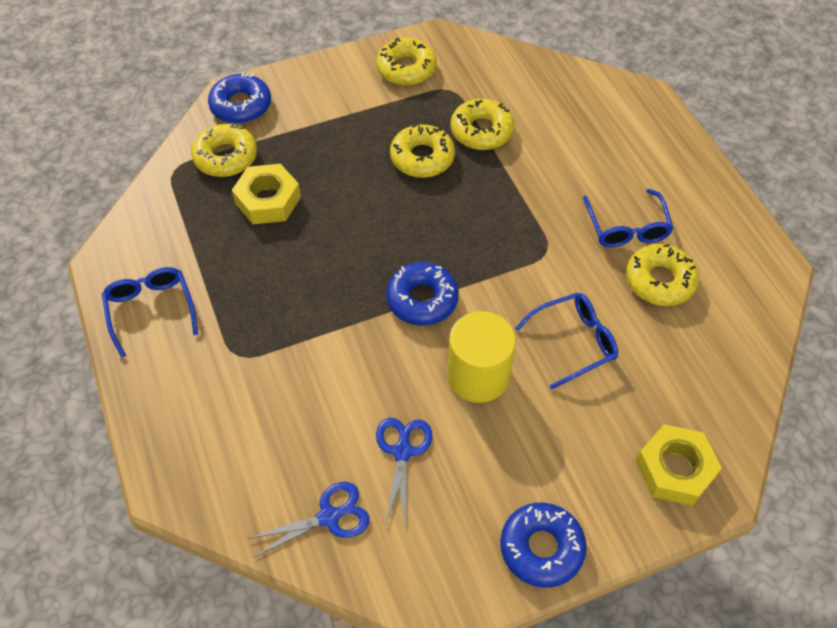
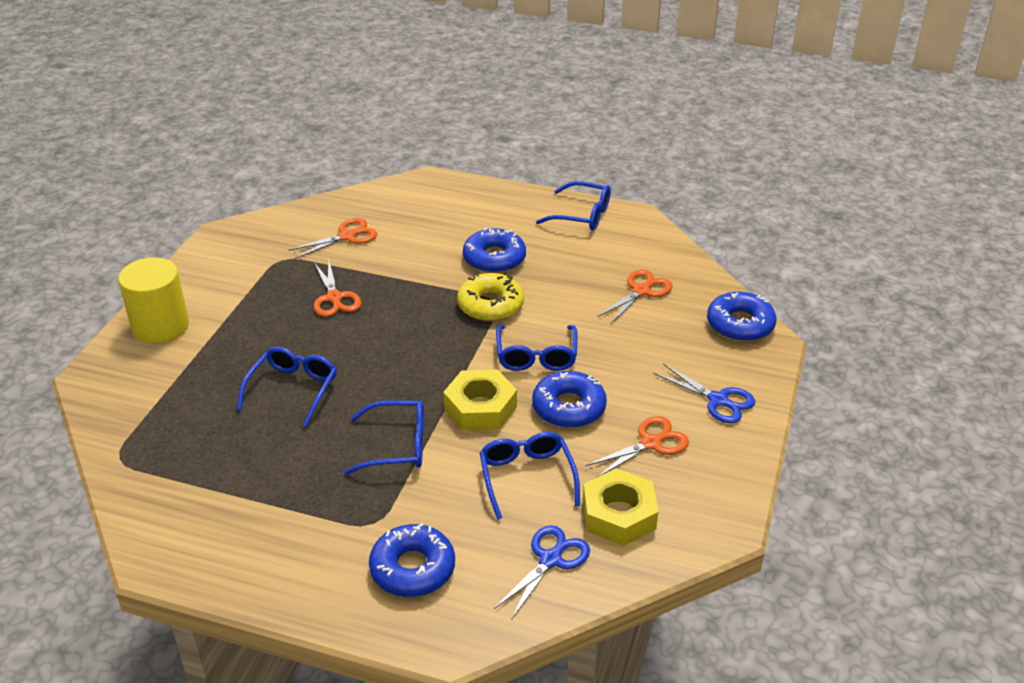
blue donut: [208,72,271,124] [386,262,459,326] [500,503,587,588] = 3 -> [369,523,455,597] [463,228,526,273] [532,371,607,428] [707,292,776,342] = 4
blue glasses: [102,267,198,358] [515,293,618,389] [583,189,674,247] = 3 -> [237,346,337,427] [344,400,424,475] [479,432,580,520] [496,325,578,371] [536,181,611,231] = 5
orange scissors: none = 0 -> [288,218,378,259] [314,260,362,317] [585,416,689,478] [597,270,673,324] = 4
yellow donut: [191,123,257,177] [376,38,436,85] [390,124,455,178] [451,99,514,150] [626,244,699,306] = 5 -> [457,273,524,321] = 1

